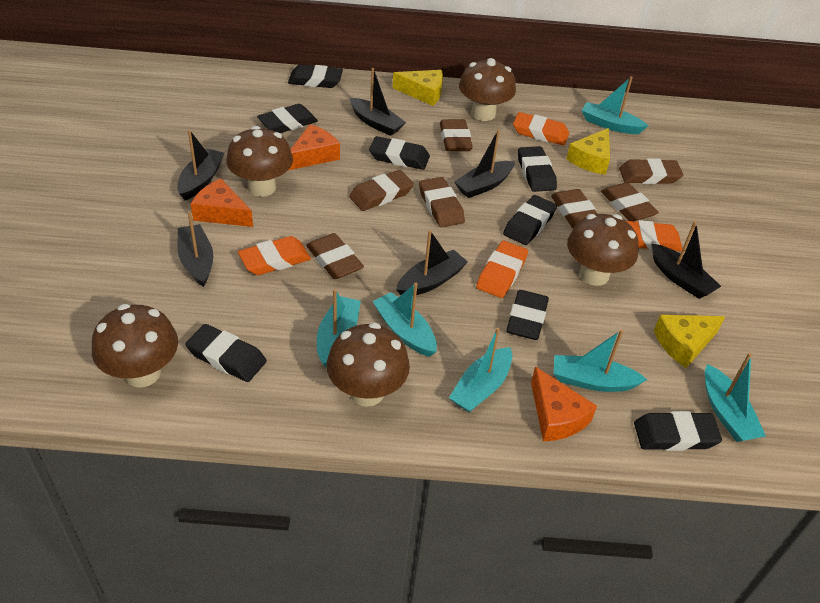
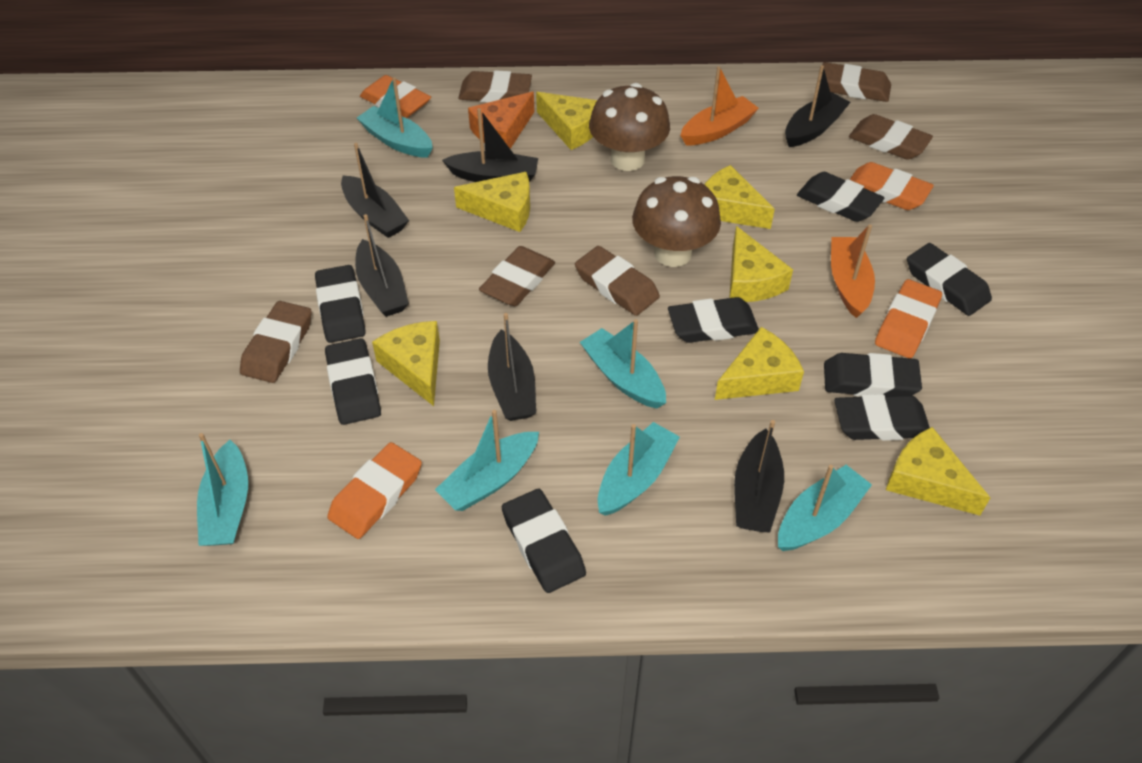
brown eraser: [306,233,364,279] [349,170,414,211] [419,177,465,227] [440,119,473,151] [551,189,597,228] [601,182,659,221] [619,158,683,184] = 7 -> [240,301,312,383] [458,70,532,102] [479,246,555,306] [575,246,660,316] [823,62,891,102] [849,114,933,160] = 6
brown mushroom: [92,304,178,388] [226,126,293,197] [326,323,410,407] [459,58,516,121] [567,214,639,286] = 5 -> [589,83,670,171] [632,176,721,267] = 2
orange boat: none = 0 -> [680,66,759,146] [831,224,875,318] = 2
orange cheese: [191,179,253,227] [289,124,340,170] [531,367,597,442] = 3 -> [468,92,534,149] = 1
yellow cheese: [393,70,443,106] [566,128,610,175] [654,315,726,368] = 3 -> [372,321,440,406] [454,172,530,232] [536,92,597,150] [704,165,775,229] [715,327,804,400] [729,226,793,302] [886,427,990,516] = 7

